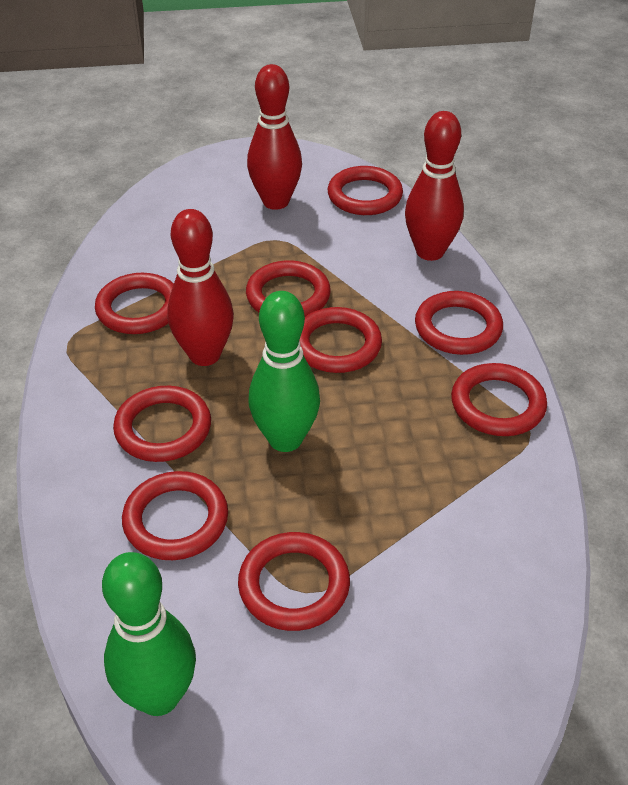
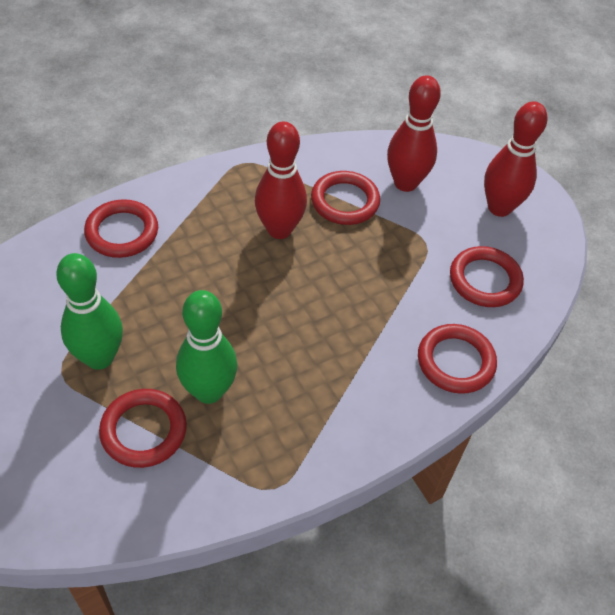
red ring: [95,273,174,334] [113,386,211,462] [122,471,228,560] [238,532,350,631] [246,260,331,316] [299,307,382,373] [328,166,403,215] [415,291,503,355] [451,363,547,436] = 9 -> [84,199,158,258] [99,389,187,468] [311,171,380,225] [418,324,497,394] [450,246,524,307] = 5

